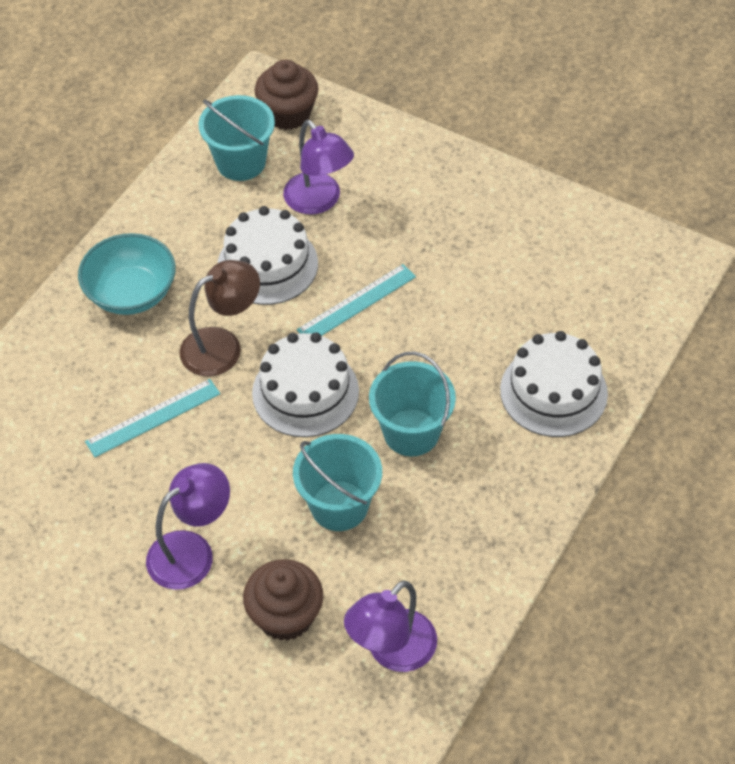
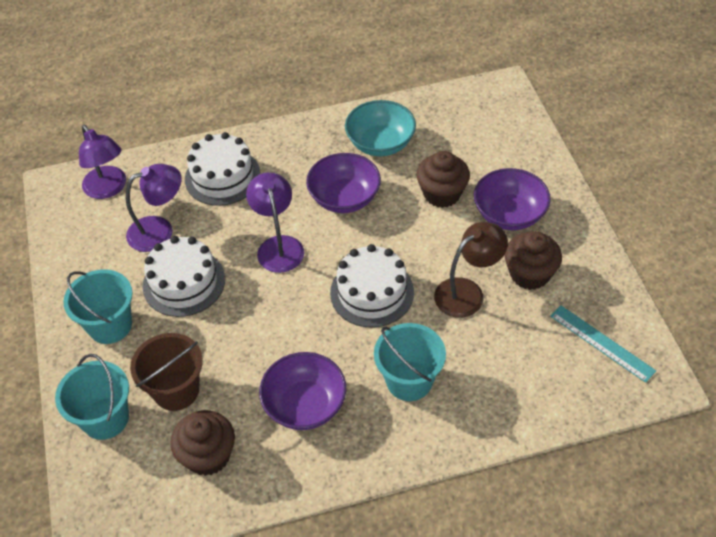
brown bucket: none = 0 -> [130,333,203,411] = 1
brown cupcake: [243,559,323,641] [255,60,319,130] = 2 -> [170,410,235,476] [416,151,470,208] [504,231,562,290] = 3
purple bowl: none = 0 -> [259,352,346,430] [306,153,381,213] [474,168,551,230] = 3
turquoise ruler: [85,379,220,457] [297,264,416,336] = 2 -> [550,305,656,383] = 1

